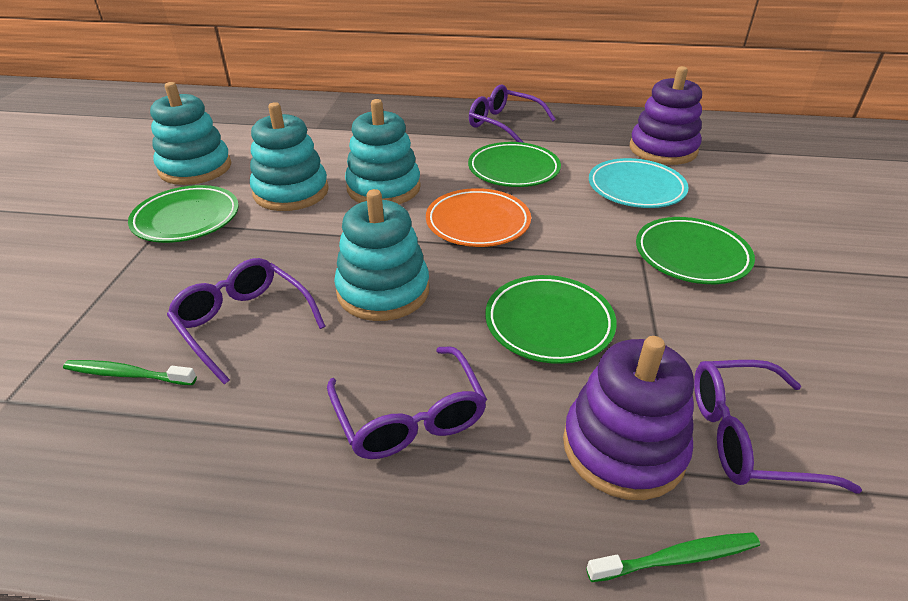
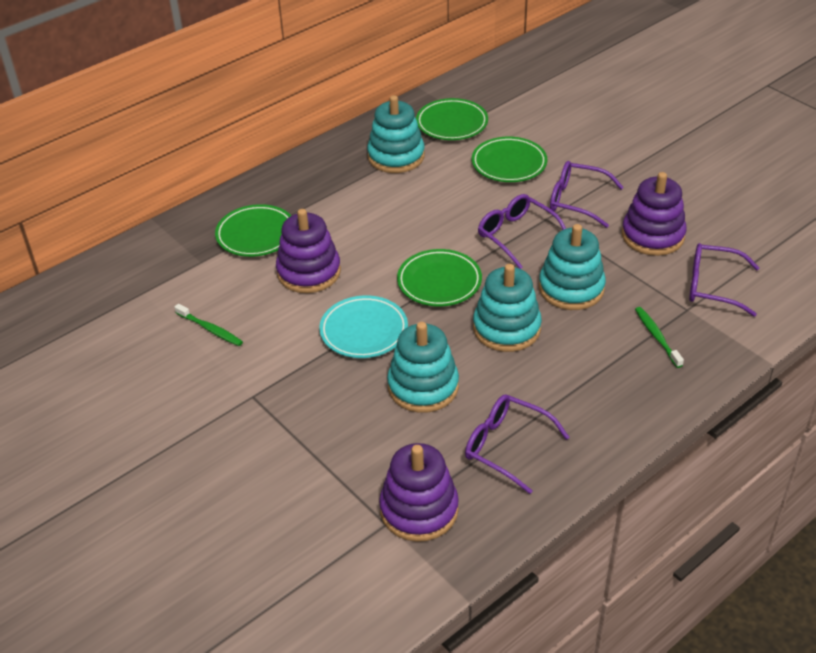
orange plate: [426,188,531,247] = 1 -> none = 0
purple stacking toy: [563,336,694,500] [630,66,702,165] = 2 -> [276,209,341,293] [379,443,459,542] [622,172,687,256] = 3

